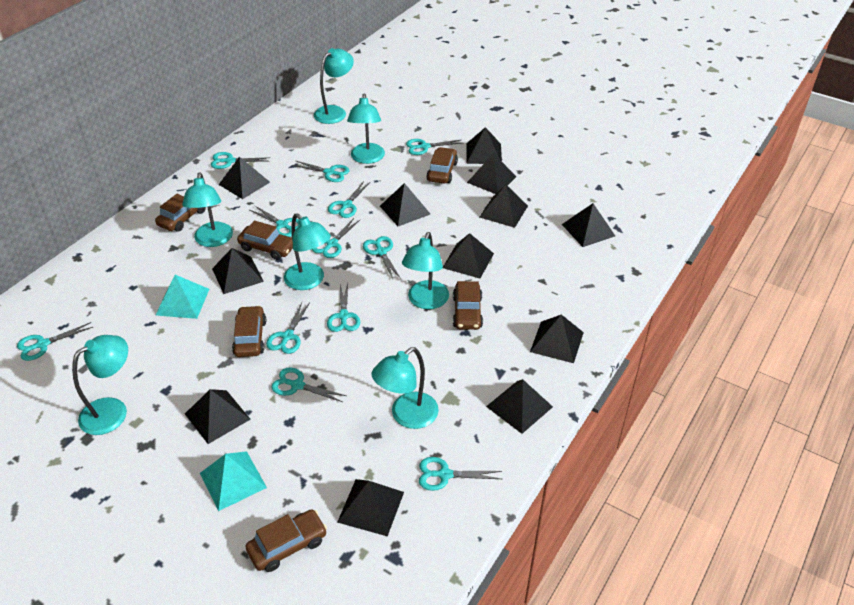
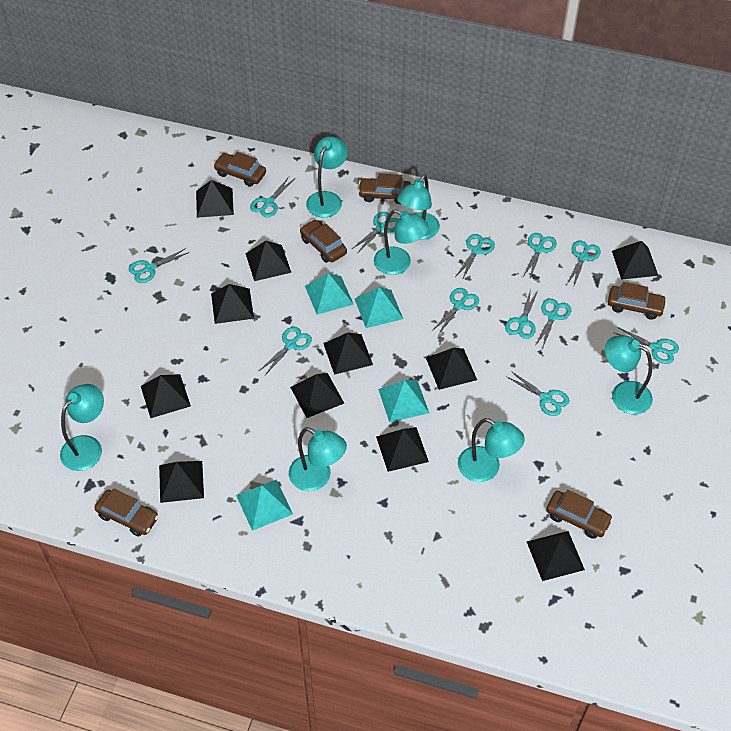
black pyramid: [185,389,251,444] [212,248,264,294] [219,156,270,199] [337,479,404,536] [380,183,430,226] [443,233,494,278] [466,127,502,164] [467,153,516,194] [479,185,528,228] [486,379,553,434] [530,315,584,363] [562,203,615,247] = 12 -> [141,375,191,418] [159,461,204,503] [196,180,234,218] [211,284,254,324] [245,241,291,281] [290,373,344,418] [323,333,373,375] [376,427,429,472] [426,348,477,390] [527,531,585,581] [612,241,659,280] = 11
turquoise pyramid: [156,275,209,319] [200,451,267,511] = 2 -> [236,480,293,531] [305,273,354,315] [355,287,403,328] [378,380,429,422] = 4

